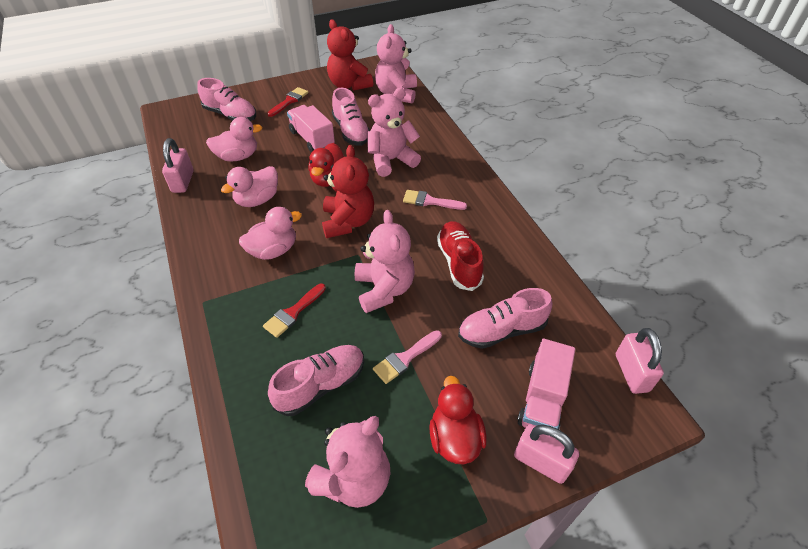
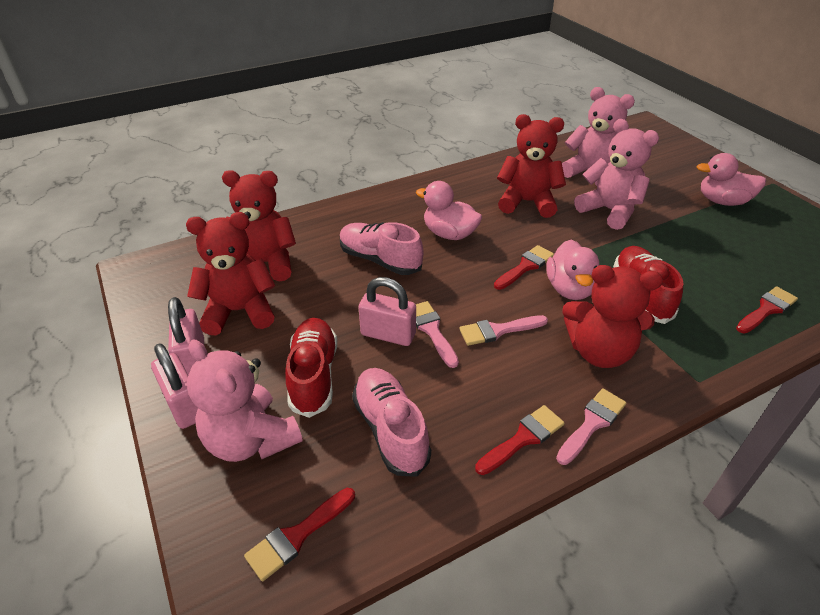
pink brush: [373,330,442,384] [403,190,467,210] = 2 -> [416,301,459,368] [459,315,548,346] [556,388,627,465] = 3
pink shoe: [197,78,256,121] [268,345,364,416] [332,88,370,146] [458,288,552,349] = 4 -> [340,222,423,275] [352,368,431,477] = 2
pink teddy bear: [305,416,390,508] [355,210,415,313] [367,88,421,177] [375,24,417,104] = 4 -> [187,339,303,462] [562,87,635,186] [574,119,659,230] = 3
pink truck: [287,105,335,153] [517,339,575,430] = 2 -> none = 0
red brush: [263,284,326,338] [267,87,309,117] = 2 -> [244,488,355,582] [475,405,565,475] [494,245,554,290] [736,286,798,334] = 4
red duck: [308,143,344,187] [429,376,487,464] = 2 -> none = 0
red shoe: [437,221,484,291] = 1 -> [285,318,337,418] [613,246,683,324] = 2
red teddy bear: [322,145,374,238] [327,19,373,91] = 2 -> [186,212,275,335] [222,170,296,281] [497,114,566,218] [562,265,663,368] = 4

